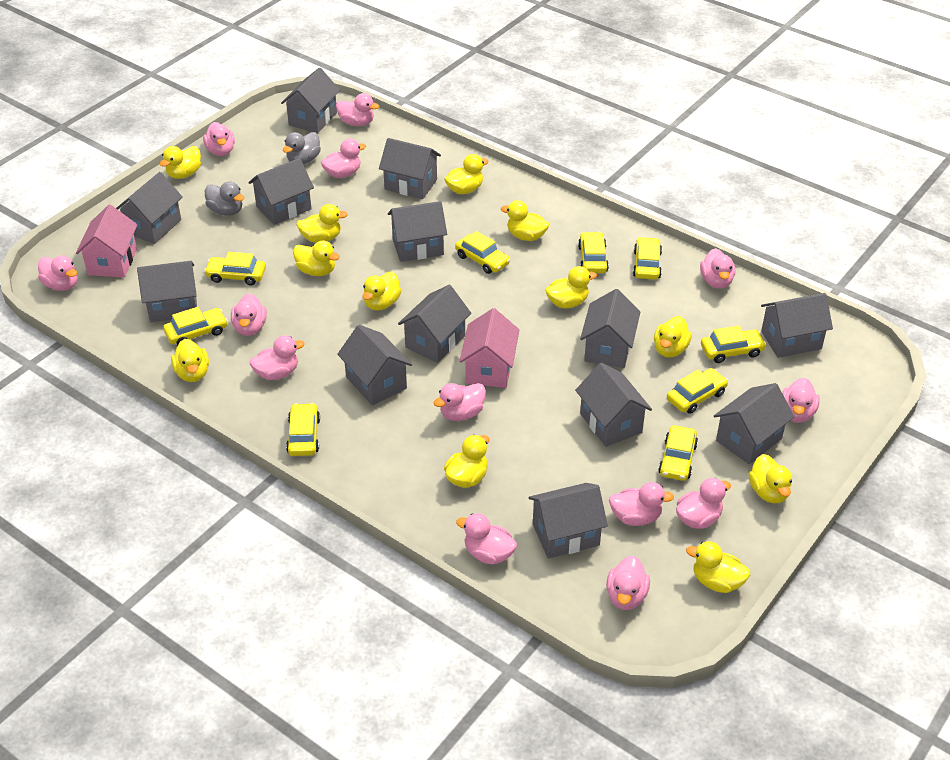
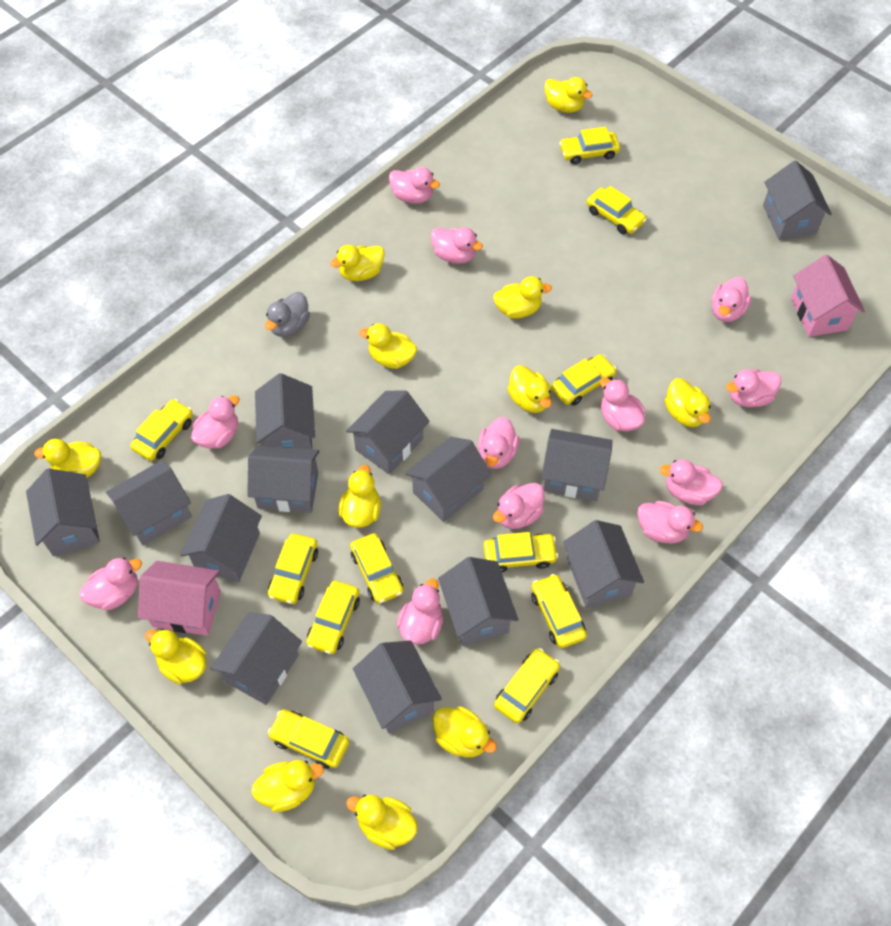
grey duck: [205,181,244,216] [283,132,321,164] = 2 -> [265,292,310,337] = 1
pink duck: [38,255,78,291] [203,122,235,156] [231,293,267,336] [250,335,305,380] [321,139,366,178] [336,93,379,126] [434,383,486,421] [456,513,517,564] [606,555,650,610] [609,482,674,526] [676,478,731,529] [700,248,735,289] [782,378,820,423] = 13 -> [80,557,142,611] [191,395,239,448] [389,167,440,204] [397,579,443,645] [431,227,483,264] [478,417,519,469] [493,483,544,529] [600,378,645,431] [638,501,703,544] [660,459,723,505] [711,277,751,322] [726,369,781,407] = 12
yellow car: [163,307,228,345] [204,252,266,286] [286,403,320,456] [455,231,510,274] [578,232,609,273] [633,237,662,279] [658,425,698,481] [667,368,728,414] [701,326,766,363] = 9 -> [130,399,193,461] [268,533,318,604] [268,709,349,769] [306,581,360,654] [350,533,403,604] [483,532,558,572] [494,648,560,723] [531,574,587,648] [551,354,617,406] [559,127,620,164] [587,186,647,234] = 11

